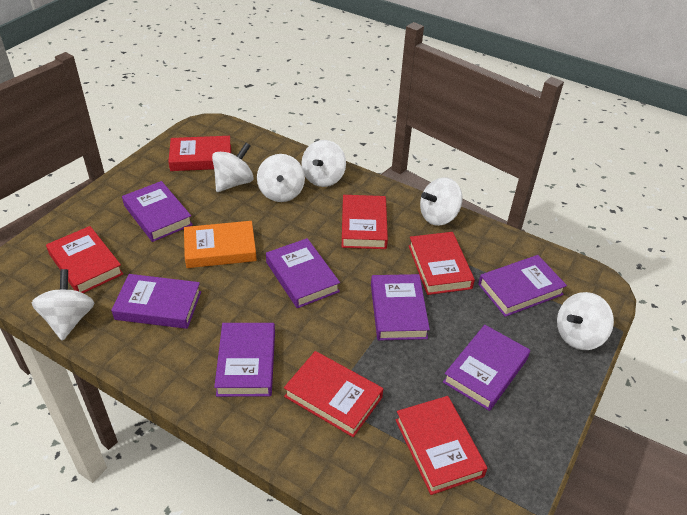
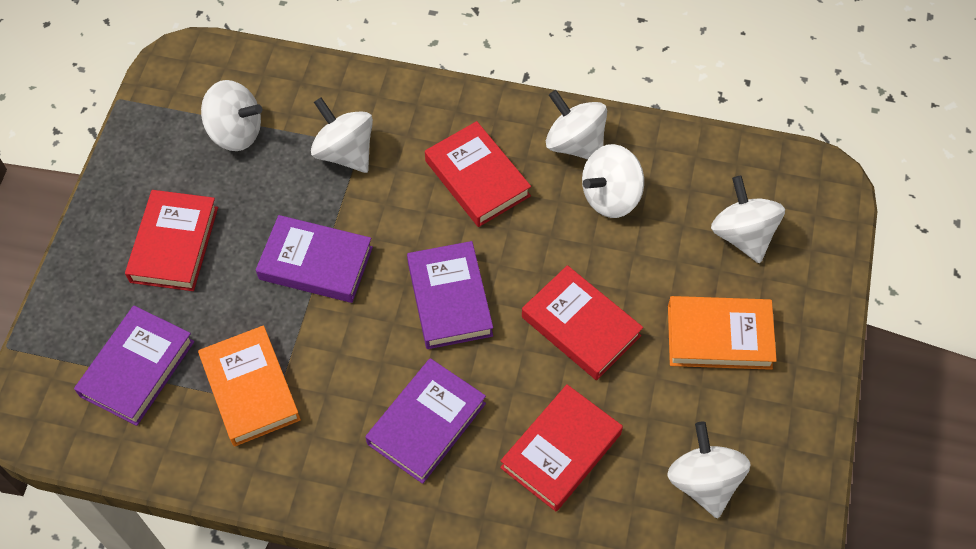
orange book: [184,221,257,268] = 1 -> [198,325,301,447] [668,296,777,370] = 2
purple book: [111,274,201,329] [122,181,193,242] [214,323,275,397] [266,238,340,308] [371,274,430,341] [443,325,530,411] [478,255,567,317] = 7 -> [74,306,195,426] [256,215,373,303] [365,358,486,484] [407,241,493,349] = 4
red book: [46,226,123,293] [168,136,231,171] [284,351,383,437] [342,195,388,249] [396,396,487,495] [409,232,475,295] = 6 -> [125,190,218,291] [425,121,531,227] [500,384,623,511] [522,265,643,380] = 4

